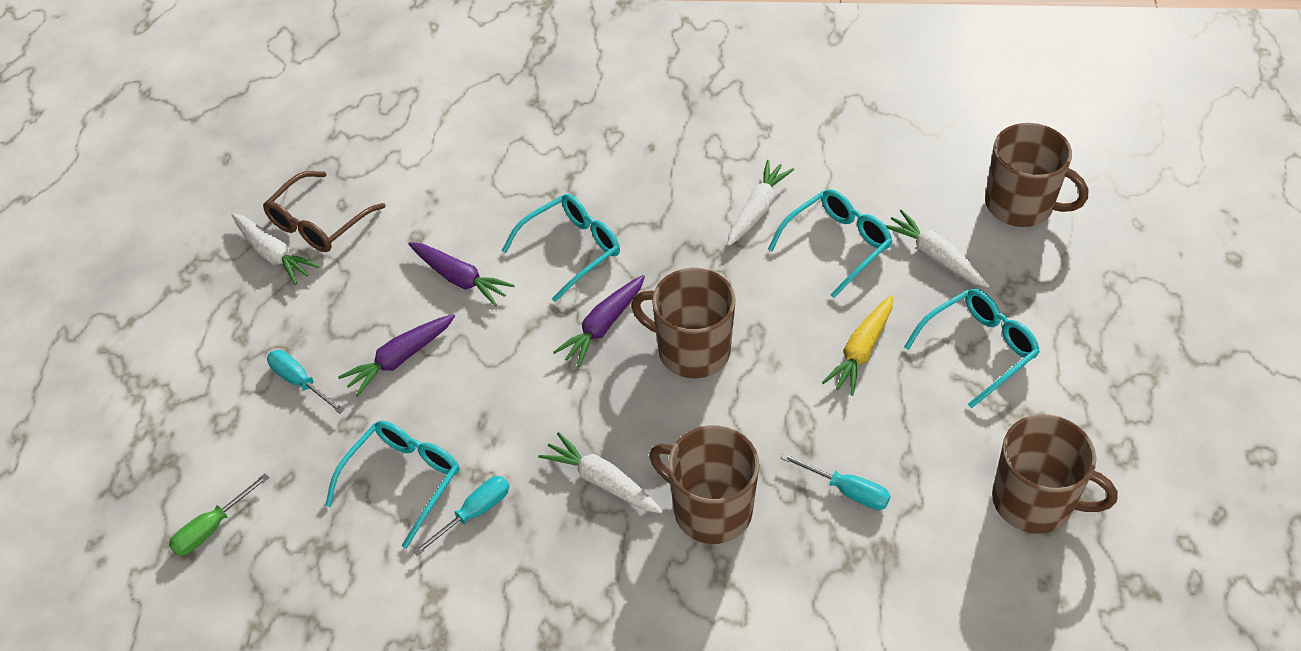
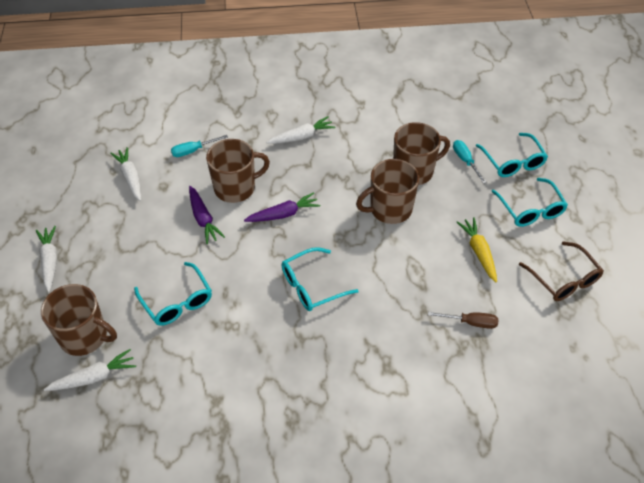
brown screwdriver: none = 0 -> [428,312,498,329] = 1
green screwdriver: [169,473,269,556] = 1 -> none = 0
purple carrot: [338,314,455,397] [408,242,515,307] [553,275,645,367] = 3 -> [189,186,225,244] [244,192,320,222] = 2
turquoise screwdriver: [267,350,345,414] [413,476,509,556] [781,453,890,510] = 3 -> [171,135,228,157] [453,140,487,184] = 2

